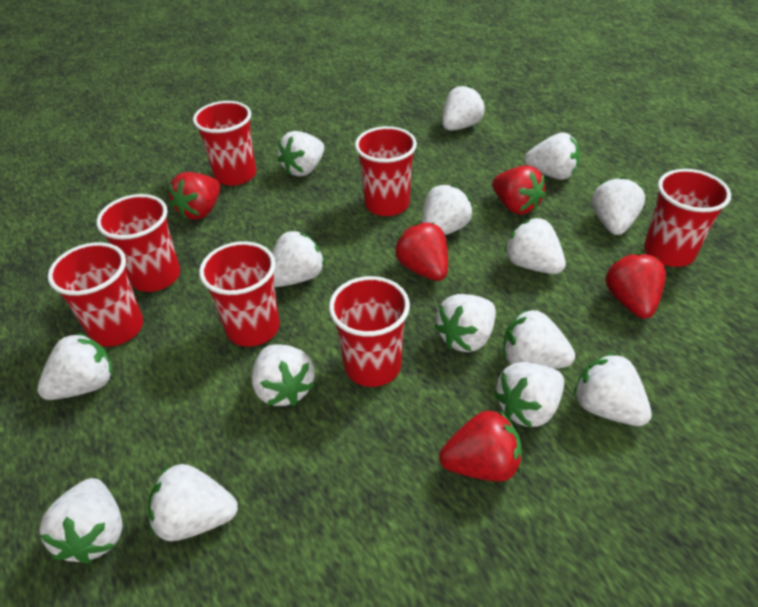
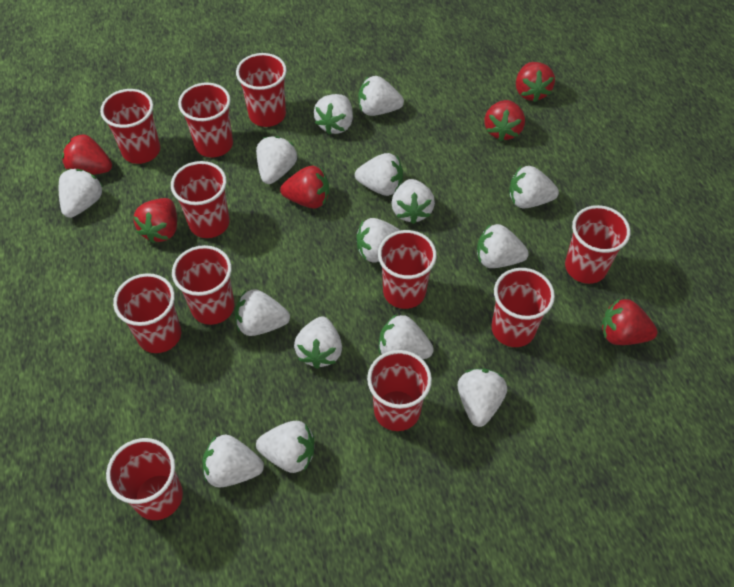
red cup: [48,242,143,347] [96,194,180,292] [193,101,256,186] [199,241,280,347] [329,276,410,387] [355,126,417,216] [644,169,731,267] = 7 -> [100,89,160,164] [106,438,183,520] [113,273,181,353] [171,161,230,238] [172,245,234,325] [178,83,233,157] [236,53,287,127] [367,350,432,431] [378,230,437,309] [492,268,555,347] [565,205,630,284] = 11
red strawberry: [168,172,220,220] [395,222,448,281] [439,410,522,481] [492,166,546,214] [606,252,666,319] = 5 -> [62,134,112,175] [133,198,177,243] [280,166,329,209] [484,100,525,141] [516,62,555,102] [601,298,658,345] = 6

